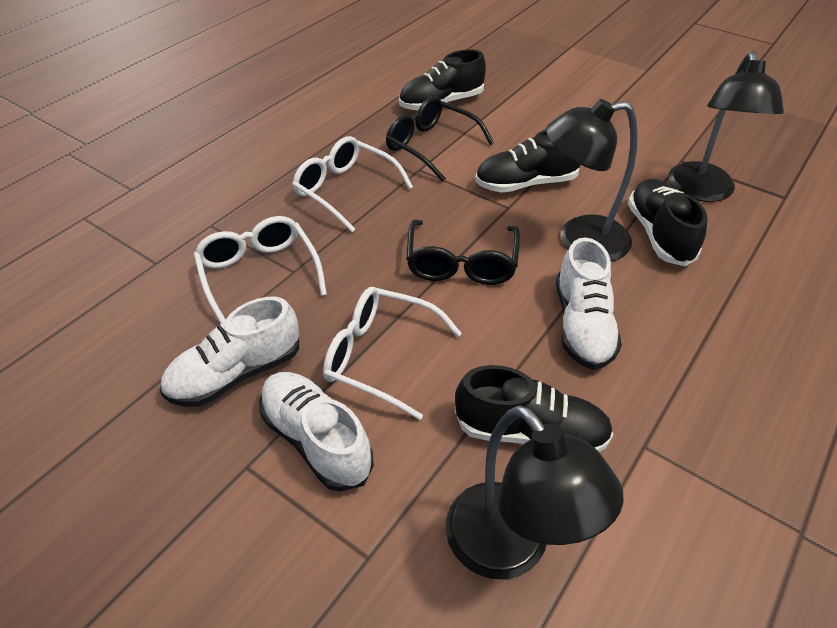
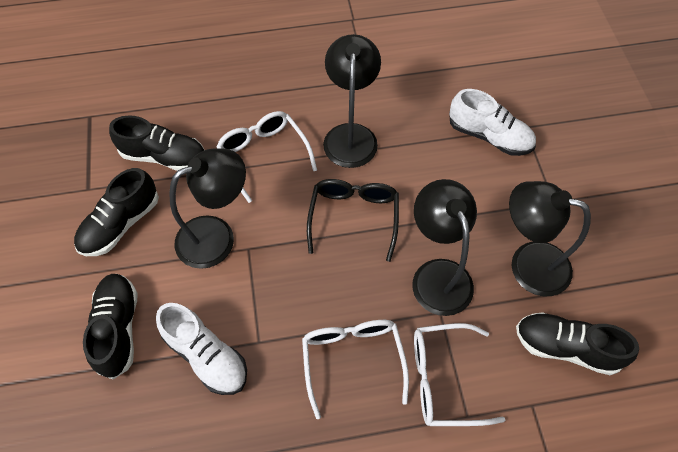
black glasses: [386,96,494,182] [406,220,520,285] = 2 -> [307,179,399,262] = 1
black lamp: [446,405,624,580] [546,99,638,262] [668,51,784,202] = 3 -> [169,148,246,269] [323,34,381,168] [412,179,477,316] [509,181,591,296] = 4
white shoe: [160,297,299,407] [259,372,374,492] [556,237,622,370] = 3 -> [156,303,247,395] [449,89,536,156] = 2

